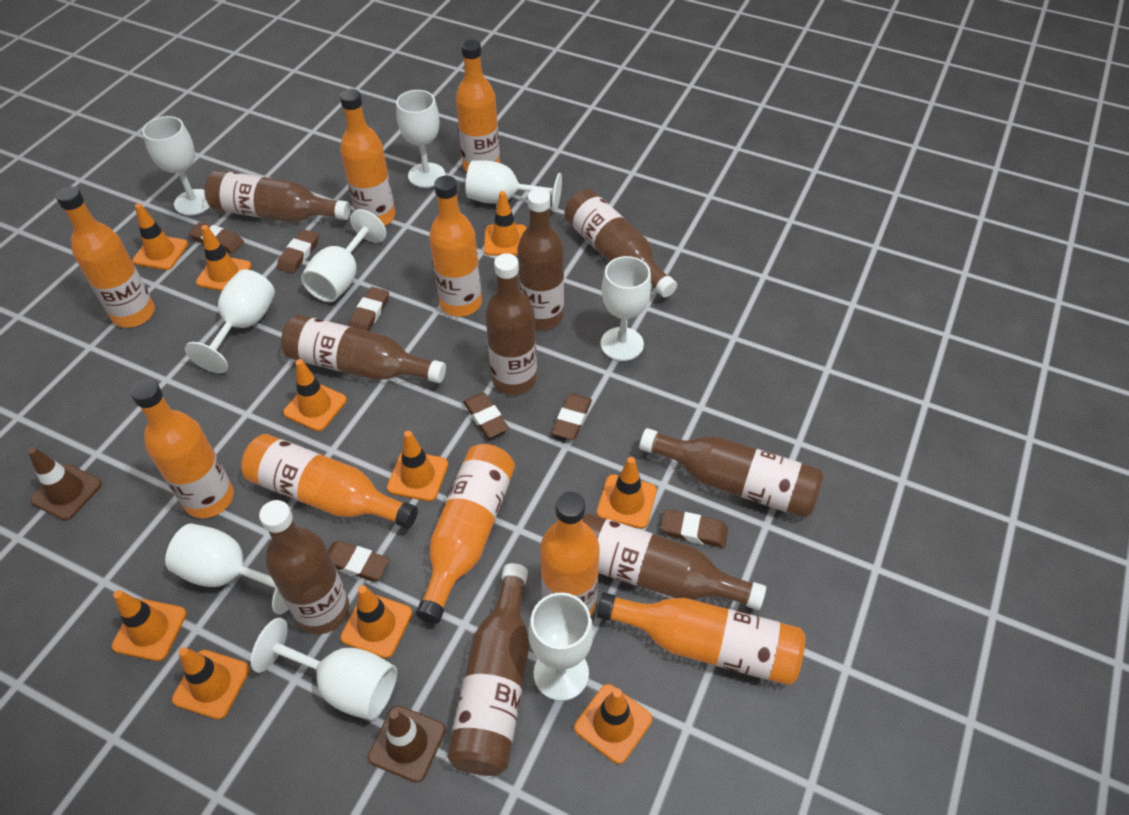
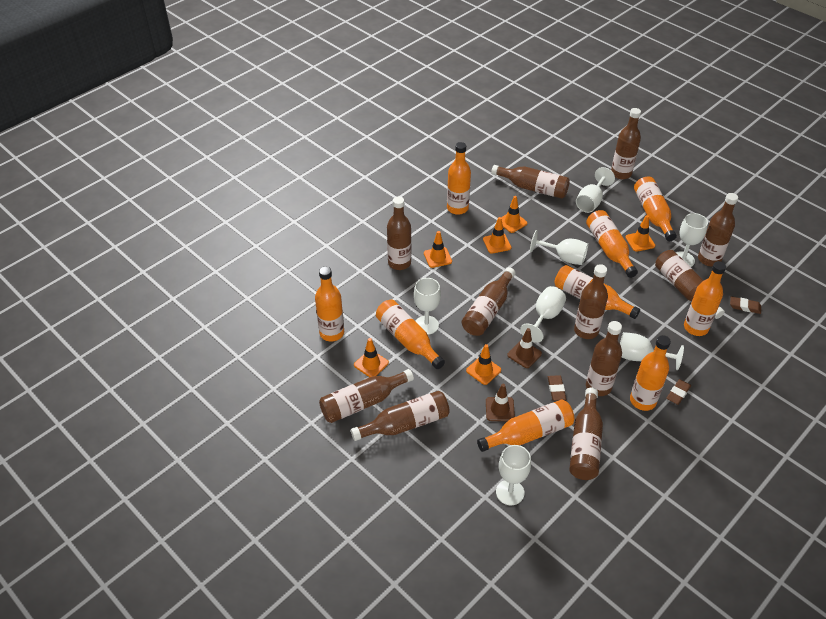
brown bottle: [204,170,351,222] [259,500,350,634] [281,315,446,383] [447,563,529,776] [485,253,537,395] [517,189,564,330] [564,189,677,298] [583,513,766,610] [639,428,824,518] = 9 -> [319,369,414,423] [351,391,450,441] [387,196,411,270] [462,267,515,336] [491,165,570,199] [569,388,603,480] [574,264,608,339] [586,321,622,396] [611,108,641,179] [655,250,725,319] [698,193,738,266] = 11
brown eraser: [189,222,244,253] [277,229,319,273] [328,541,390,581] [348,287,389,331] [463,392,509,438] [552,394,592,440] [661,509,728,548] = 7 -> [548,375,566,401] [666,379,691,405] [730,296,761,314] = 3
orange traffic cone: [112,590,187,661] [133,203,188,270] [172,647,250,720] [196,225,251,291] [283,359,347,431] [340,585,412,658] [387,431,448,502] [484,191,527,256] [574,684,652,764] [597,457,657,529] = 10 -> [354,338,389,377] [424,231,452,268] [466,344,501,385] [483,217,511,254] [501,196,527,233] [625,215,655,252] = 6
white goblet: [142,116,210,216] [165,523,288,615] [185,269,275,373] [251,618,397,720] [301,209,386,302] [396,90,445,188] [466,160,562,212] [528,593,594,701] [601,256,652,361] = 9 -> [414,278,441,335] [496,445,531,505] [520,286,566,343] [530,230,588,265] [576,167,615,213] [620,332,684,370] [676,213,708,267] = 7

